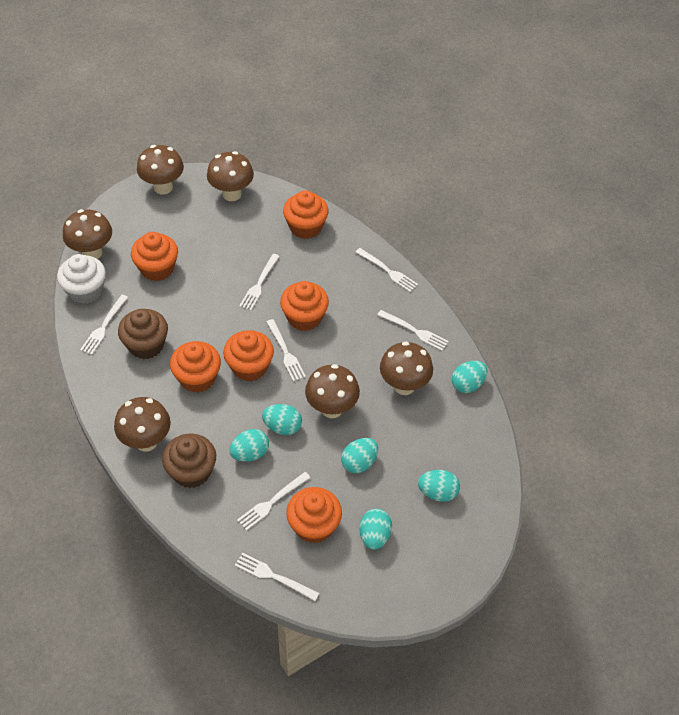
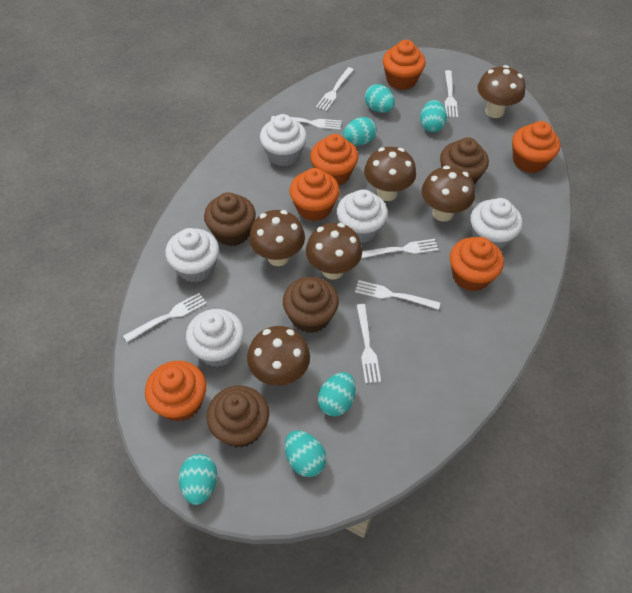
brown cupcake: [118,309,168,359] [162,434,216,488] = 2 -> [204,192,256,246] [207,386,269,448] [283,277,339,333] [440,137,489,185] = 4
white cupcake: [57,254,106,304] = 1 -> [165,228,219,282] [186,309,244,367] [260,114,307,166] [337,189,388,243] [471,198,523,249] = 5

